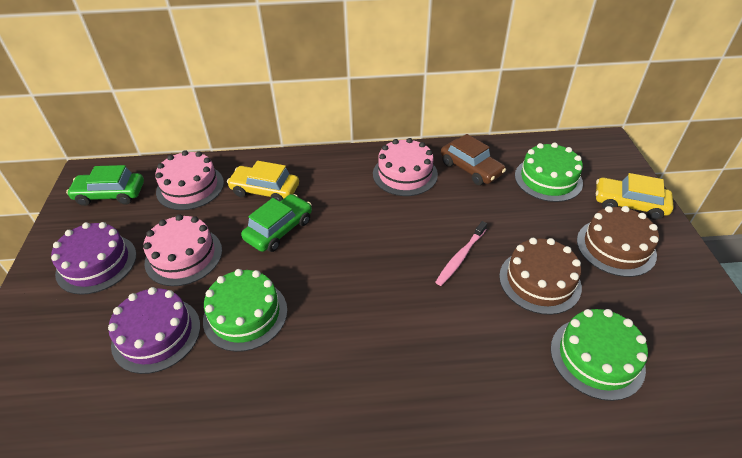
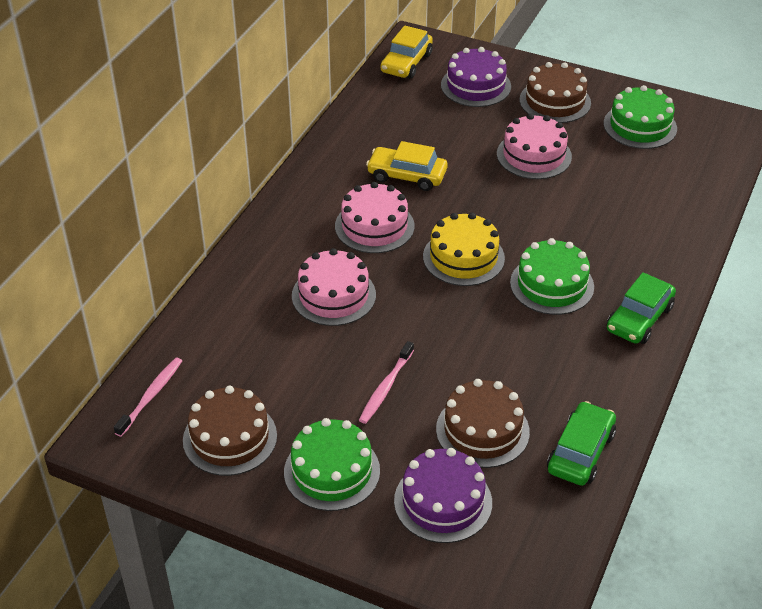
brown cake: [499,238,582,315] [577,206,659,277] = 2 -> [183,386,277,476] [436,379,530,468] [520,62,591,123] = 3
brown car: [441,134,506,185] = 1 -> none = 0
pink toothbrush: [435,221,487,286] = 1 -> [114,358,182,437] [359,341,414,424] = 2
yellow cake: none = 0 -> [423,213,505,286] = 1

